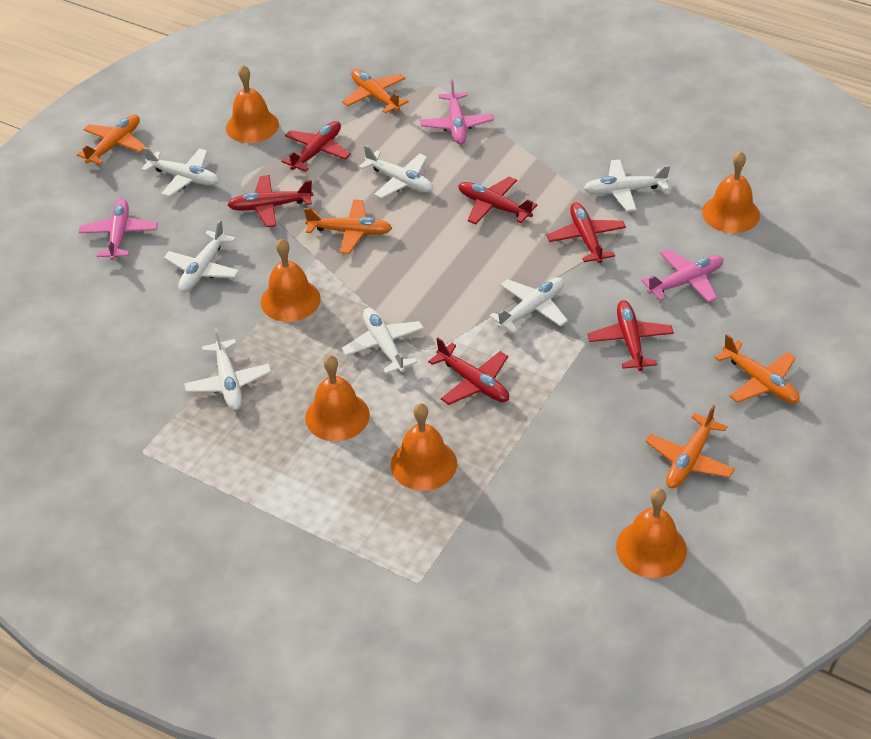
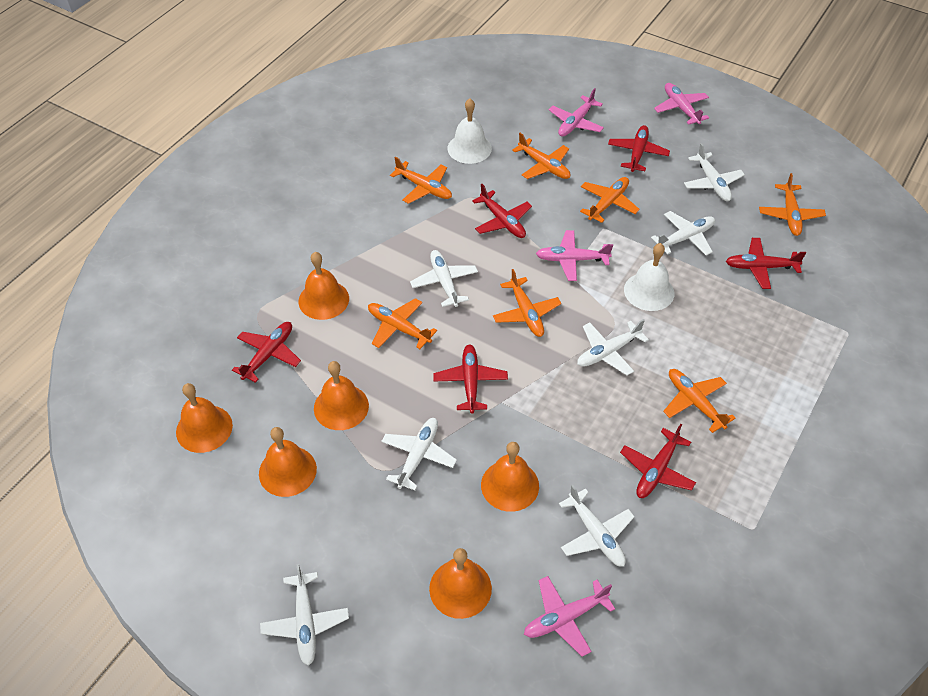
orange plane: [77,114,146,165] [304,199,392,254] [342,69,409,113] [645,404,735,488] [715,334,800,403] = 5 -> [368,298,437,349] [390,157,452,204] [493,269,561,337] [512,133,570,179] [580,177,640,223] [663,369,736,433] [759,173,826,236] = 7
pink plane: [79,199,158,260] [420,79,494,144] [641,249,723,302] = 3 -> [524,576,615,657] [536,230,613,281] [549,88,604,137] [654,83,709,125] = 4
white bell: none = 0 -> [448,99,492,164] [624,243,674,311] = 2

